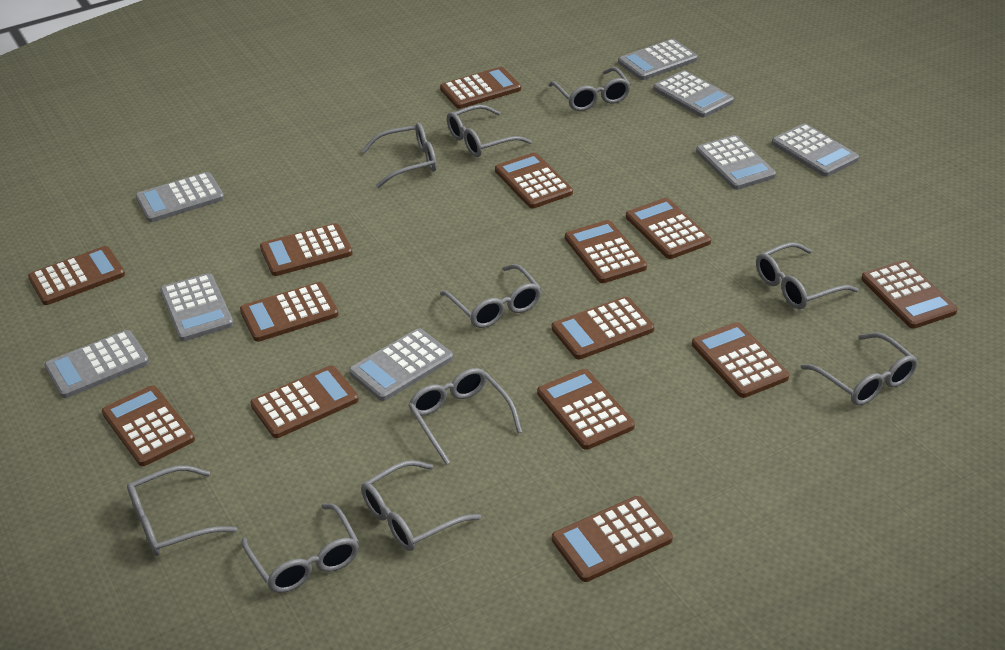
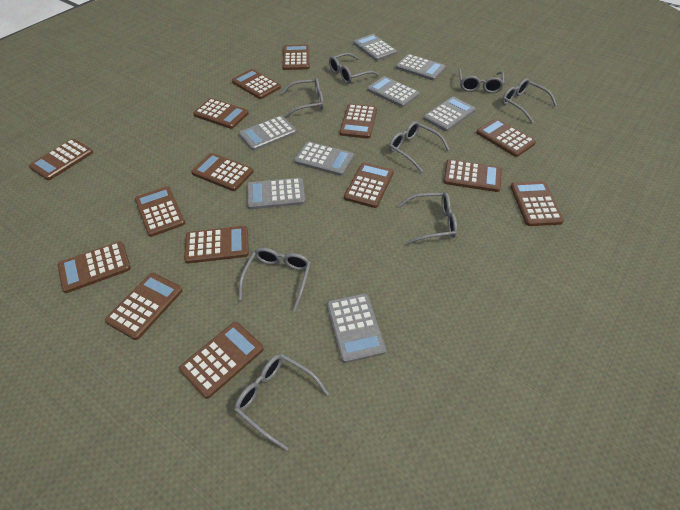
brown calculator: [28,246,125,305] [102,385,195,466] [240,282,339,342] [250,365,359,438] [260,223,353,276] [440,67,521,109] [495,153,573,208] [537,369,635,450] [552,296,654,359] [552,496,673,582] [565,220,647,283] [626,198,711,259] [692,322,789,398] [861,260,957,329] = 14 -> [29,139,93,180] [58,241,131,293] [105,273,183,340] [135,187,185,237] [179,322,264,399] [184,226,249,264] [191,153,254,191] [193,98,249,129] [232,69,281,99] [282,44,310,70] [340,104,377,139] [344,162,394,208] [443,159,502,192] [476,118,536,157] [510,181,564,226] = 15
grey glasses: [127,465,238,556] [242,503,359,593] [361,460,481,551] [362,123,437,188] [408,368,522,465] [440,264,542,328] [447,105,532,157] [549,67,631,111] [756,242,858,309] [800,333,918,405] = 10 -> [234,354,329,451] [239,247,311,312] [281,78,324,117] [329,53,379,84] [389,121,450,172] [398,192,457,244] [458,68,504,93] [502,78,557,123] = 8

